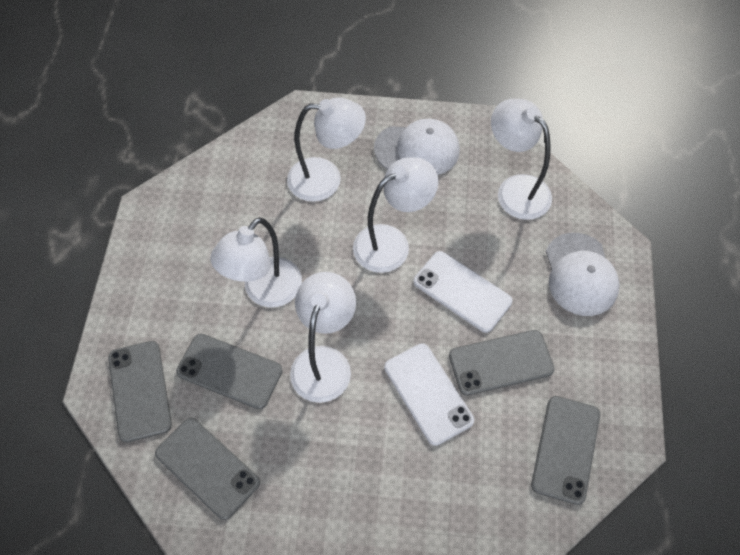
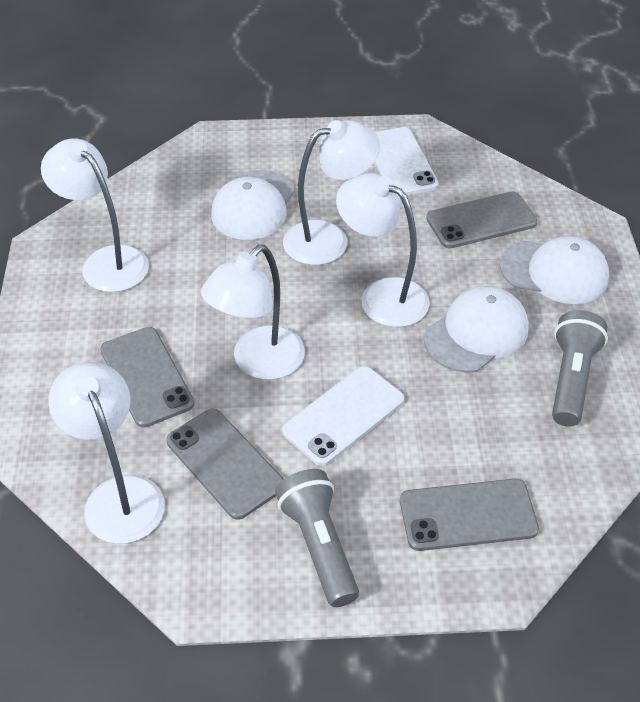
grey flashlight: none = 0 -> [275,469,359,607] [552,310,608,427] = 2
grey phone: [108,341,172,443] [155,418,260,520] [176,334,283,409] [449,330,555,396] [531,396,600,505] = 5 -> [100,327,195,428] [166,408,284,520] [400,479,539,551] [426,191,538,248] = 4
white cap: [374,119,460,175] [546,233,620,316] = 2 -> [211,170,295,240] [424,286,529,373] [500,236,609,304] = 3

